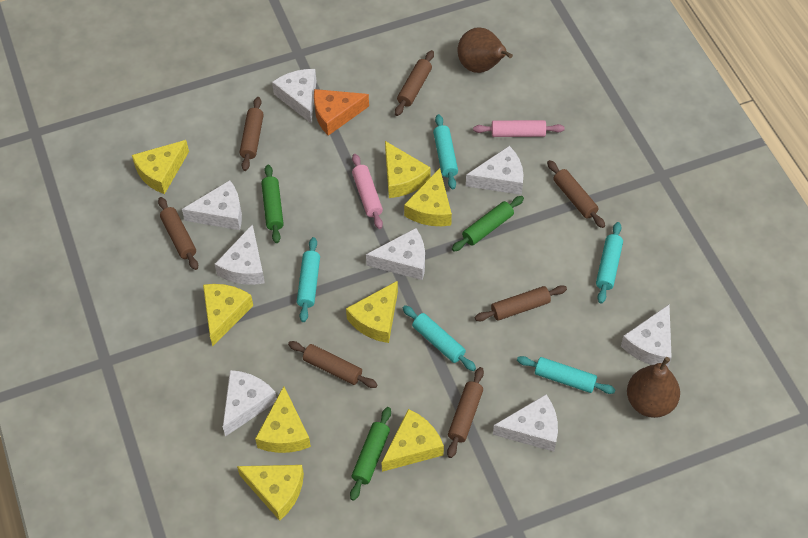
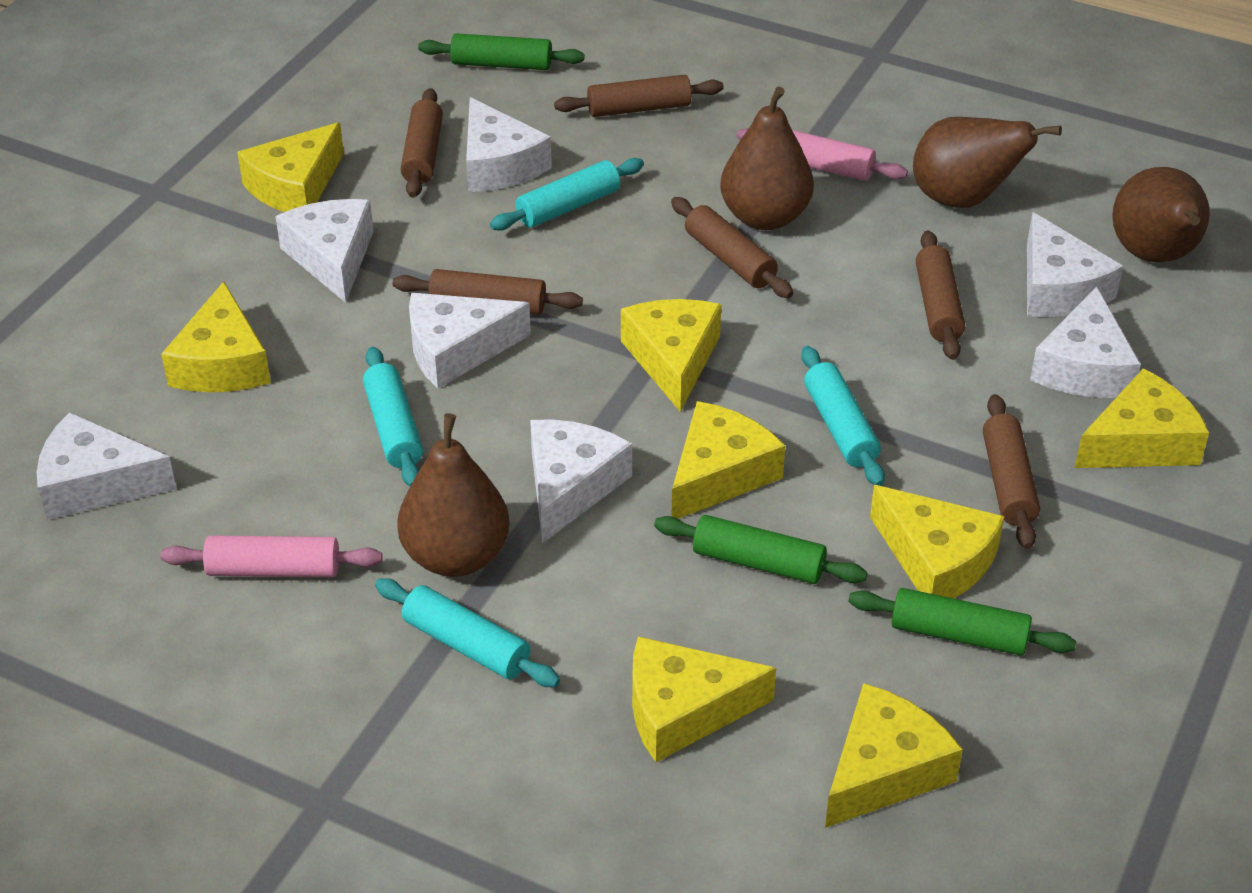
brown pear: [457,27,513,73] [627,357,680,418] = 2 -> [397,413,510,577] [720,87,814,230] [913,117,1062,208] [1112,167,1210,262] = 4
brown rolling pin: [158,197,198,270] [240,97,264,171] [288,341,378,388] [395,50,434,116] [447,367,484,458] [475,285,567,321] [547,160,605,228] = 7 -> [393,269,583,315] [401,88,443,198] [554,74,724,117] [671,197,793,298] [916,230,965,360] [983,394,1040,549] = 6
orange cheese: [314,89,369,136] = 1 -> none = 0
turquoise rolling pin: [297,237,320,322] [403,305,476,371] [433,114,458,190] [517,356,616,394] [596,222,623,304] = 5 -> [363,347,423,486] [375,578,560,687] [490,158,644,231] [801,346,885,486] = 4
white cheese: [182,180,242,230] [215,224,265,285] [223,370,277,437] [272,69,316,123] [366,228,425,280] [466,146,523,195] [493,394,558,452] [621,305,672,367] = 8 -> [37,412,176,520] [276,199,374,303] [409,293,531,388] [466,97,552,192] [530,419,632,544] [1027,212,1123,317] [1030,287,1141,398] = 7

